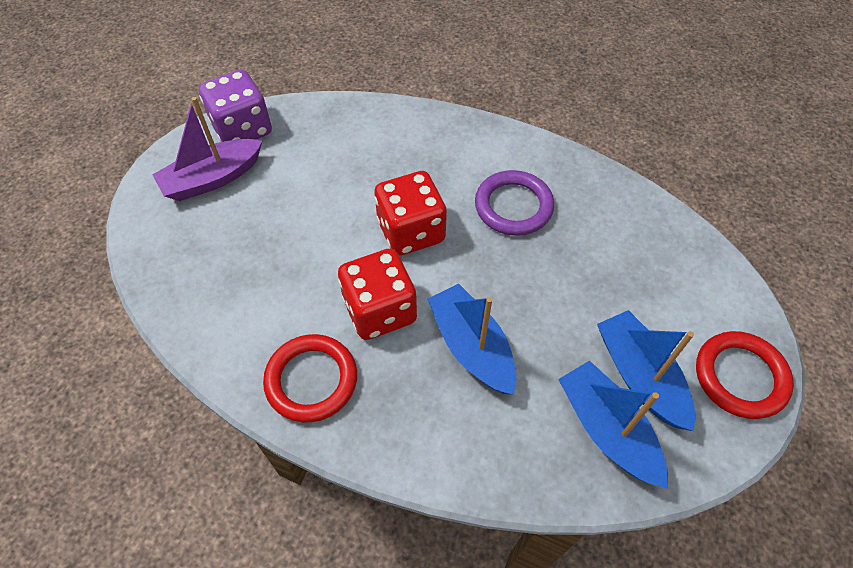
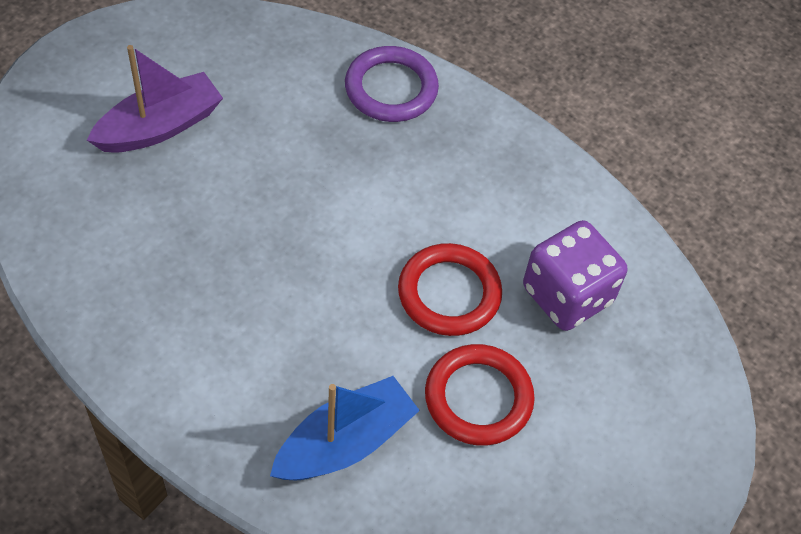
blue boat: [427,284,517,395] [558,361,668,488] [597,310,695,431] = 3 -> [270,376,420,480] = 1
red dice: [338,249,417,340] [374,171,447,256] = 2 -> none = 0

